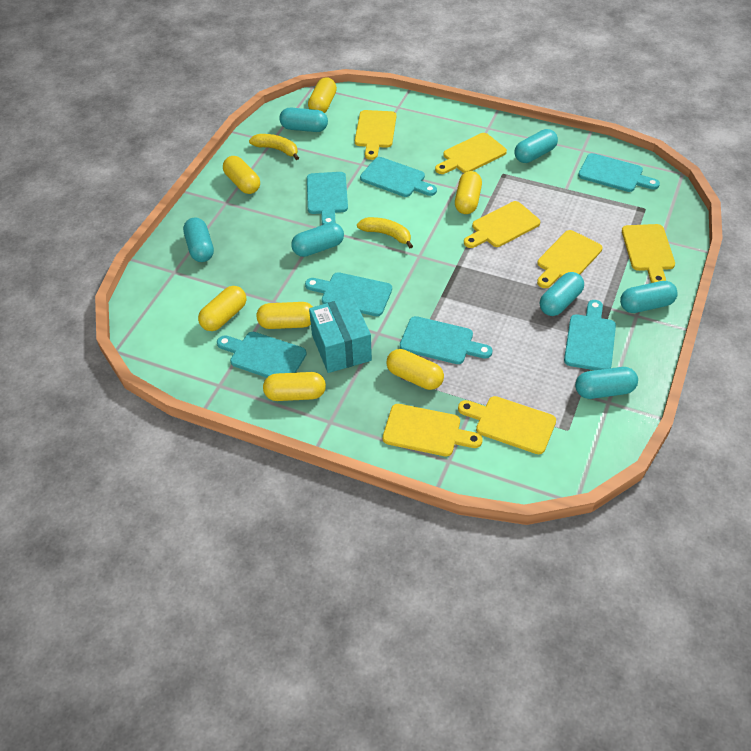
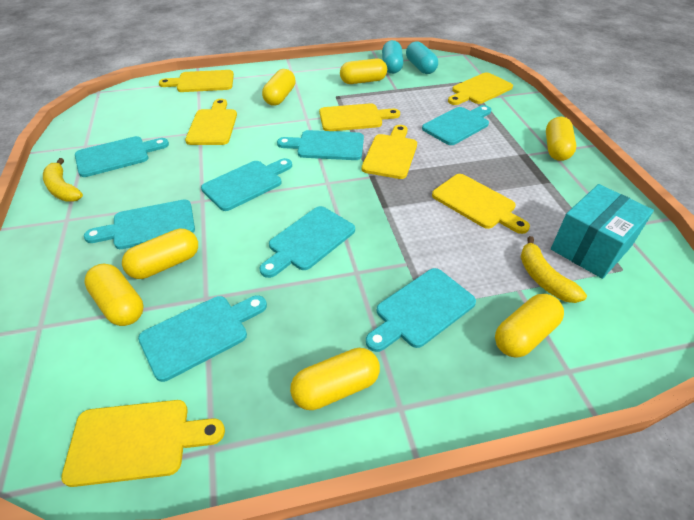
turquoise capsule: [183,217,214,262] [279,108,328,132] [291,223,344,257] [515,129,558,163] [540,272,584,316] [575,367,638,399] [620,281,677,313] = 7 -> [382,40,403,74] [406,41,438,74] = 2
turquoise cutting board: [217,332,307,378] [305,272,392,316] [307,172,348,225] [360,157,437,197] [400,316,492,364] [564,300,616,370] [578,153,660,192] = 7 -> [75,136,169,177] [84,200,195,249] [138,295,267,382] [201,158,292,211] [259,206,355,278] [277,130,364,160] [366,268,476,352] [422,105,491,145] = 8

